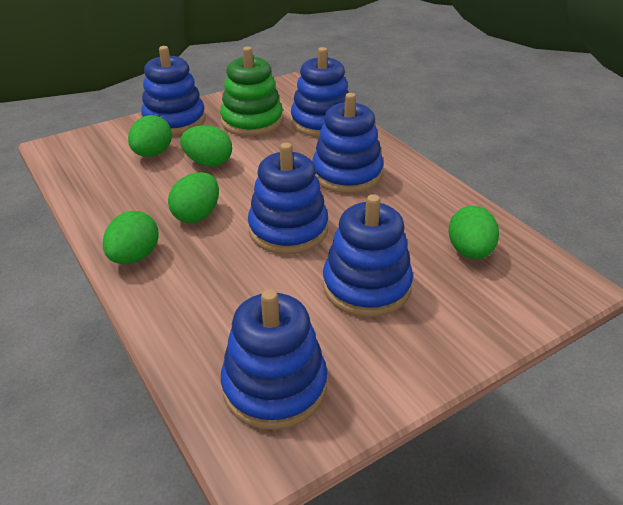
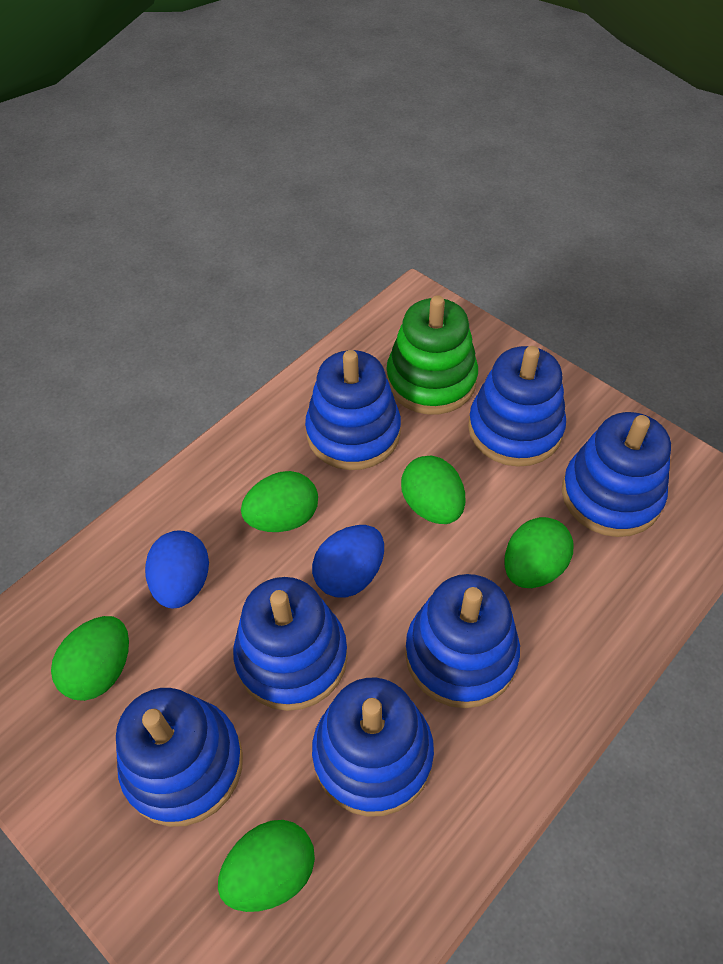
blue egg: none = 0 -> [145,530,209,608] [312,525,384,597] = 2
blue stacking toy: [141,46,206,135] [221,289,327,430] [248,143,328,254] [291,47,349,137] [312,93,383,193] [323,194,413,317] = 6 -> [116,688,243,827] [233,577,348,711] [305,350,401,470] [312,678,434,817] [405,574,520,708] [468,346,566,467] [562,412,671,537] = 7

